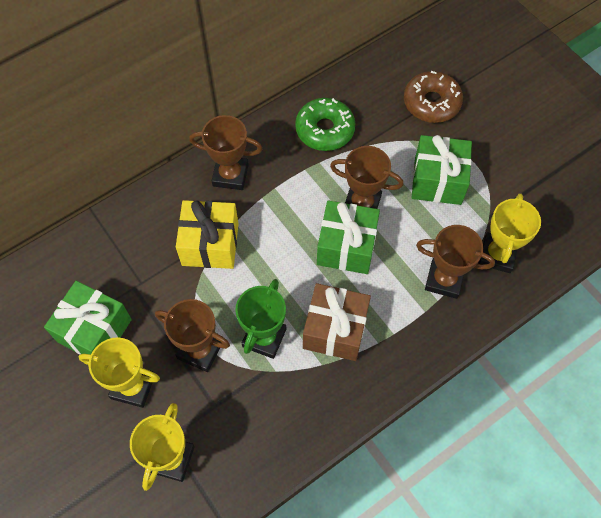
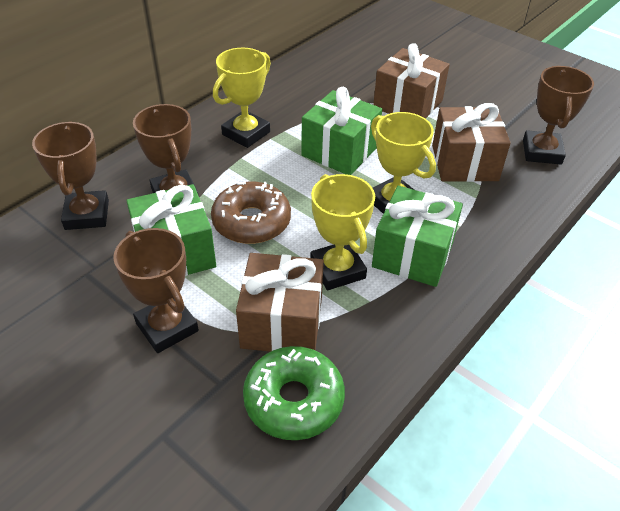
brown gift: [303,283,371,361] = 1 -> [236,253,324,352] [373,43,450,119] [432,103,511,182] = 3
green trophy: [235,279,286,359] = 1 -> none = 0
yellow gift: [176,200,239,269] = 1 -> none = 0

